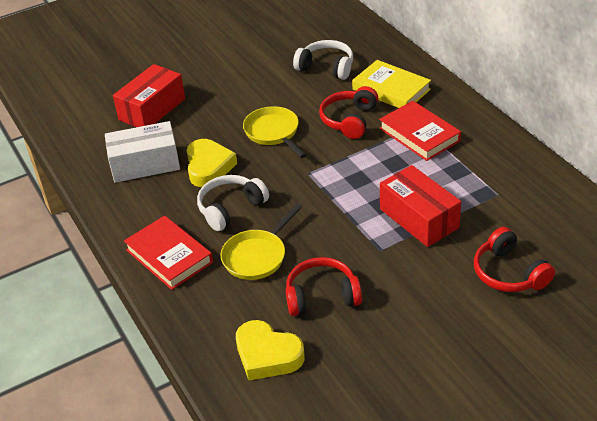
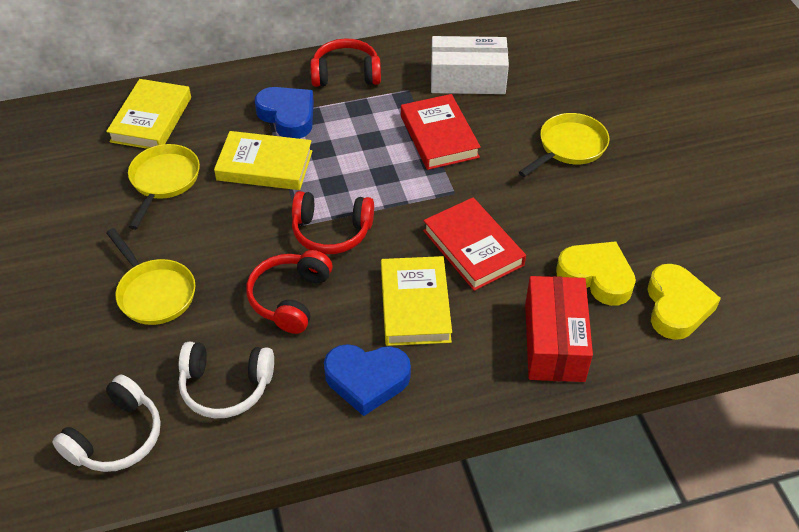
blue heart: none = 0 -> [255,87,314,139] [324,344,411,416] = 2
red box: [113,64,185,127] [380,165,461,247] = 2 -> [525,276,593,382] = 1
yellow book: [352,60,431,108] = 1 -> [106,79,191,149] [214,131,312,190] [381,256,452,346] = 3
yellow pan: [220,204,302,280] [243,106,306,158] = 2 -> [106,228,195,325] [128,144,200,230] [519,113,609,177] = 3

